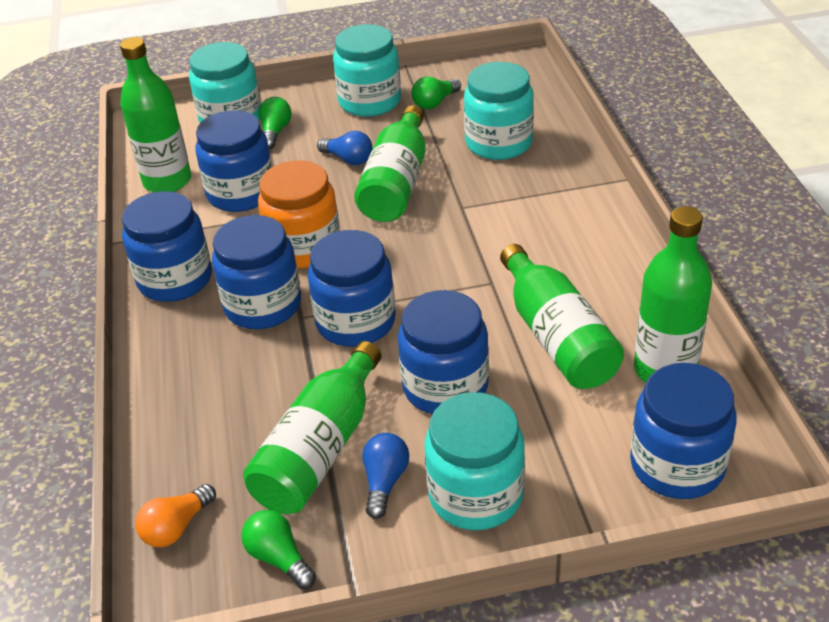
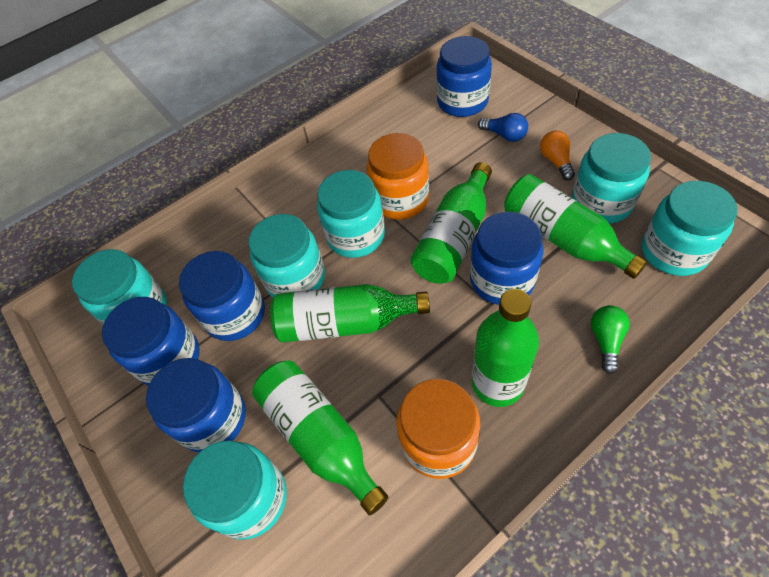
blue jar: [122,191,212,302] [195,110,272,212] [212,215,301,329] [308,230,396,347] [398,290,489,414] [630,363,737,499] = 6 -> [102,297,200,386] [146,358,246,452] [179,251,265,341] [436,36,492,117] [470,212,544,305] = 5
blue light bulb: [317,131,373,165] [362,433,409,519] = 2 -> [478,113,528,142] = 1
green light bulb: [241,510,316,589] [259,97,292,149] [411,77,461,109] = 3 -> [591,305,630,374] = 1
orange jar: [258,160,340,268] = 1 -> [366,133,429,220] [397,379,480,479] = 2
turquoise jar: [189,42,261,123] [333,24,401,117] [425,392,525,530] [464,62,534,160] = 4 -> [72,249,167,325] [183,440,287,540] [249,214,325,298] [317,170,385,258] [572,133,651,224] [642,181,737,276] = 6

